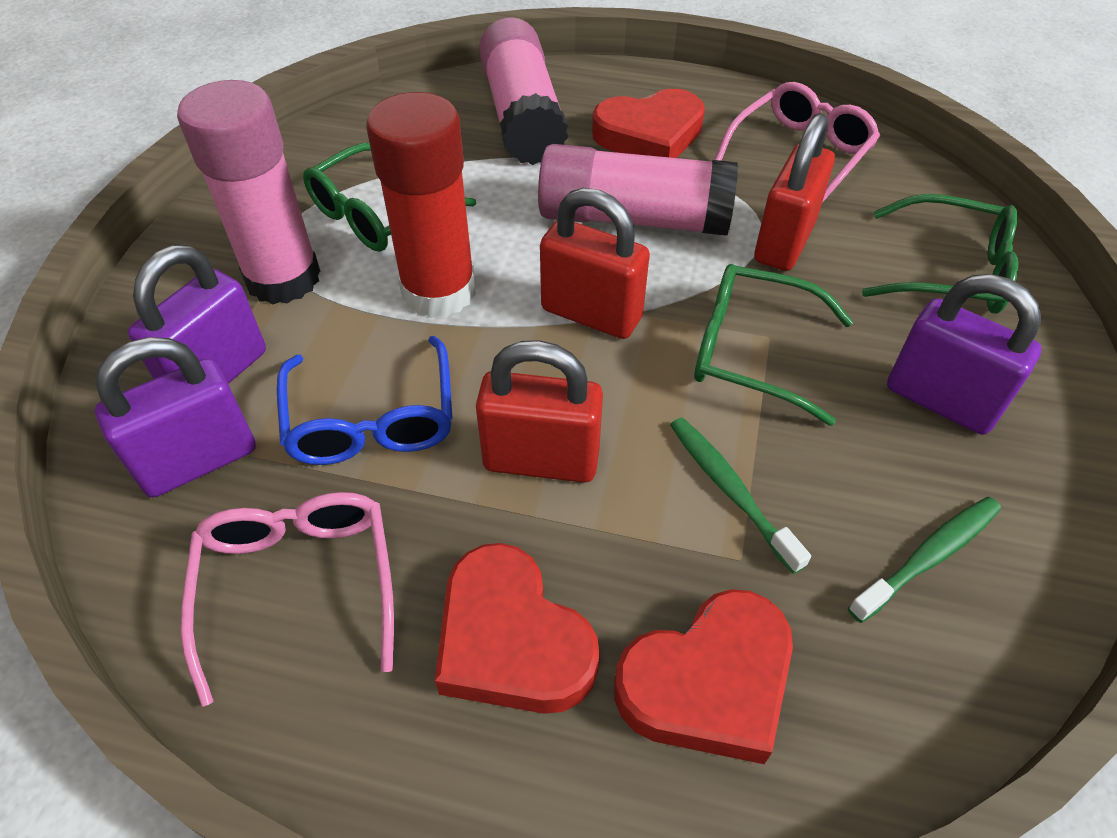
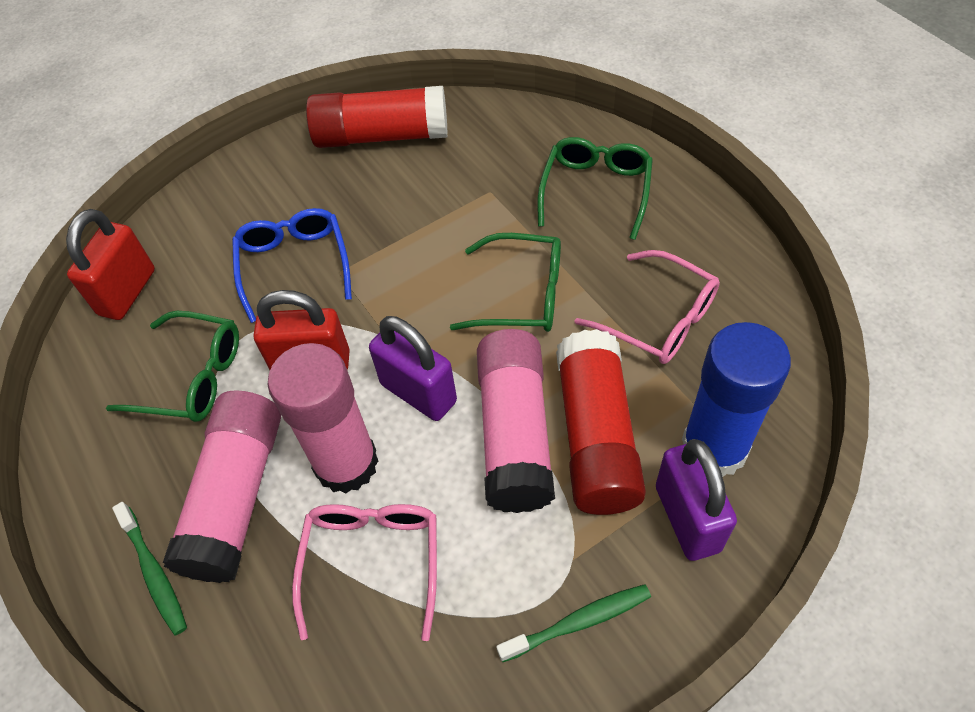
blue glue stick: none = 0 -> [682,322,791,477] = 1
purple padlock: [95,337,256,497] [128,244,266,384] [887,274,1042,435] = 3 -> [369,316,457,421] [656,439,737,561] = 2
red glue stick: [366,92,476,318] = 1 -> [306,86,448,148] [556,329,646,515] = 2
red heart: [435,543,600,714] [592,89,705,158] [614,589,793,764] = 3 -> none = 0
red padlock: [476,340,603,483] [540,188,650,339] [754,113,835,271] = 3 -> [66,209,155,320] [254,290,350,370] = 2

